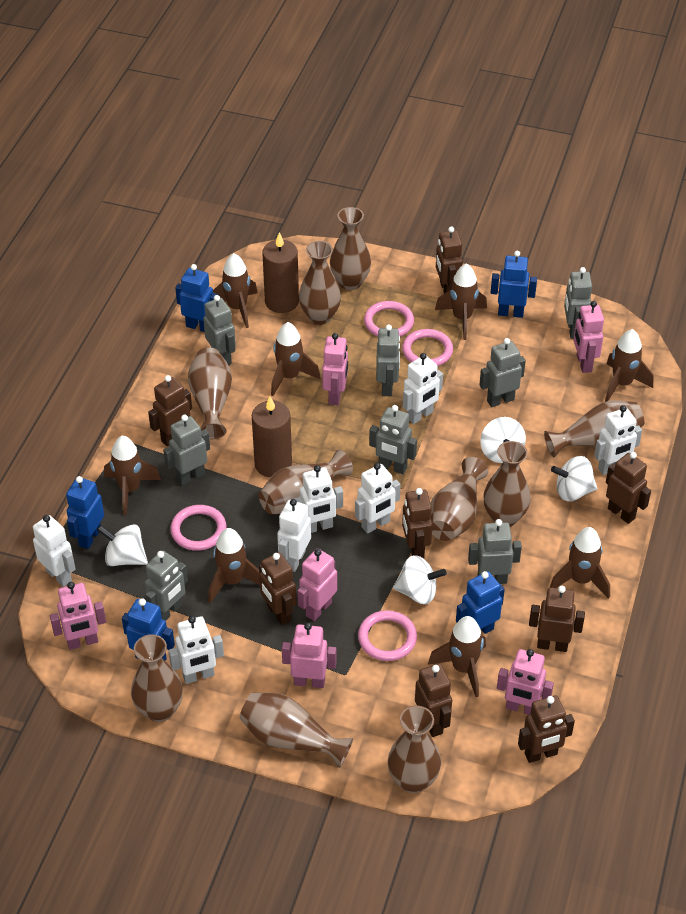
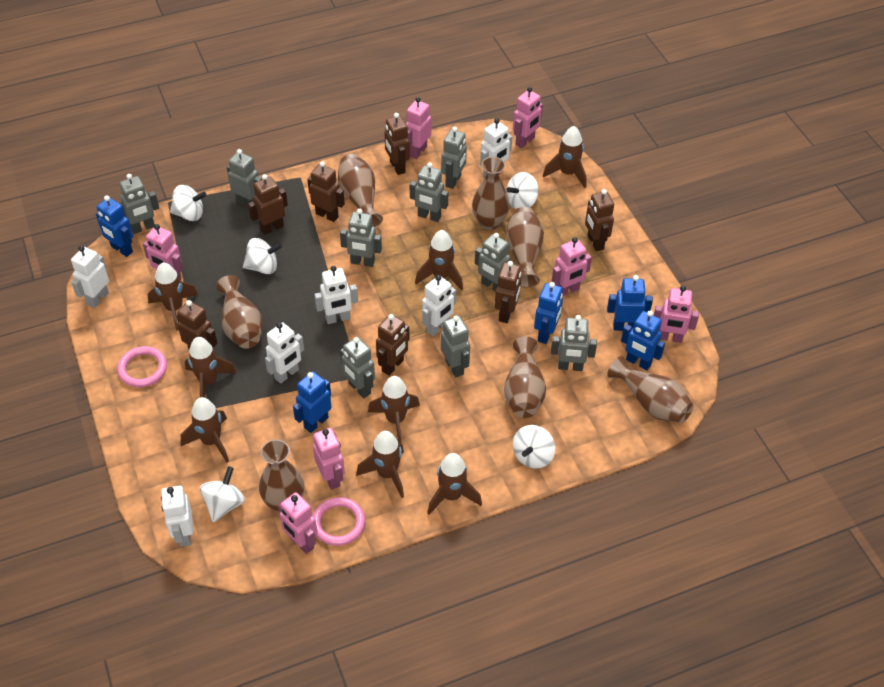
brown candle: [252,396,292,478] [262,232,299,313] = 2 -> none = 0
brown robot: [148,375,192,447] [259,552,296,625] [402,488,433,559] [415,663,452,737] [436,226,463,294] [518,695,575,763] [529,586,585,652] [606,452,651,524] = 8 -> [177,300,217,349] [248,174,288,235] [307,161,345,222] [376,314,409,376] [384,113,410,175] [495,261,521,323] [585,189,614,251] = 7
brown vase: [131,634,183,722] [188,347,232,439] [239,693,353,768] [259,450,353,514] [299,241,341,325] [330,207,371,290] [388,706,441,793] [431,457,488,541] [483,441,531,527] [544,400,644,458] = 10 -> [216,275,263,349] [259,439,304,512] [338,154,383,227] [472,157,510,230] [504,336,546,418] [506,207,544,288] [607,356,694,423] = 7
grey robot: [144,550,188,621] [163,415,210,485] [203,295,236,365] [369,405,417,474] [376,324,400,396] [468,519,522,584] [479,338,526,407] [564,267,592,339] = 8 -> [119,174,159,234] [227,149,262,206] [340,209,382,267] [340,337,375,398] [410,162,448,222] [440,316,470,377] [441,127,467,189] [475,233,511,292] [551,315,597,371] = 9
pink ring: [170,505,227,551] [358,610,417,661] [364,301,414,337] [402,329,453,366] = 4 -> [117,346,167,387] [313,497,365,546] = 2
pink robot: [50,582,106,650] [282,623,337,688] [297,549,337,621] [322,333,348,405] [497,649,554,715] [573,301,604,373] = 6 -> [143,224,183,280] [278,492,318,554] [313,428,345,490] [406,97,431,159] [513,87,543,148] [552,237,592,296] [654,286,699,343] = 7
white robot: [33,515,76,587] [169,616,224,684] [277,499,311,572] [294,465,343,533] [355,463,401,534] [403,353,443,424] [594,405,642,475] = 7 -> [71,246,109,308] [161,486,193,547] [265,322,304,384] [314,266,358,324] [422,275,456,336] [480,118,512,176] = 6
white spinning top: [97,524,148,566] [393,555,447,604] [480,417,526,463] [551,456,597,501] = 4 -> [170,185,206,221] [200,466,245,522] [243,238,282,274] [506,172,539,209] [513,425,555,469] = 5

